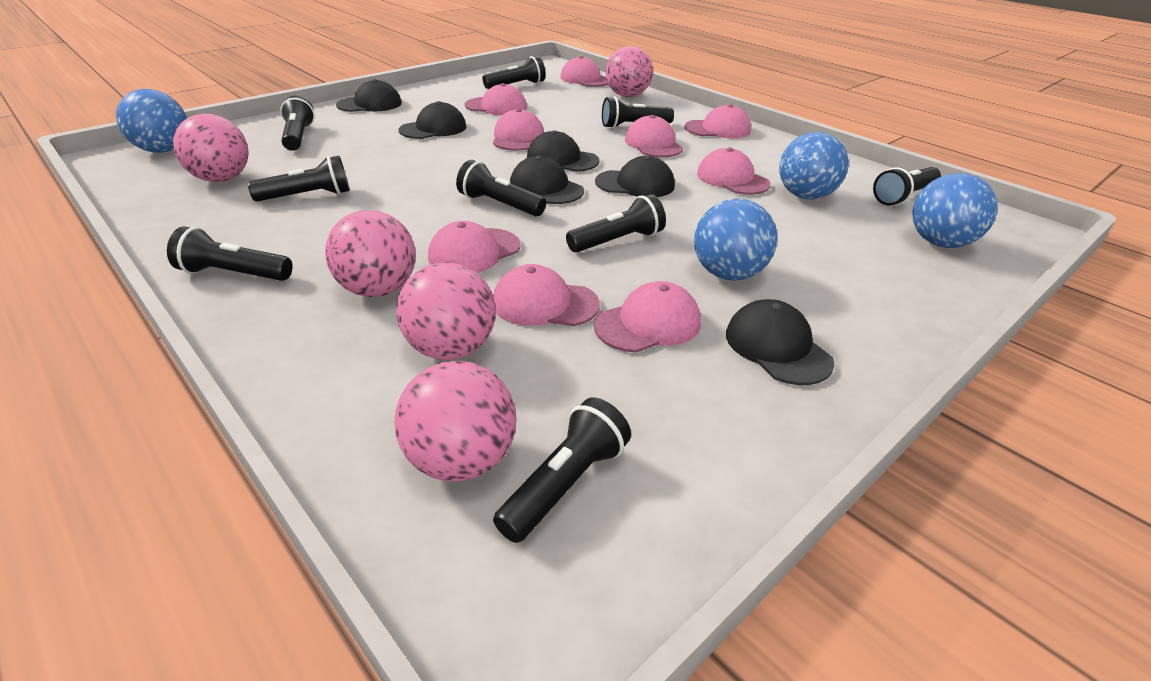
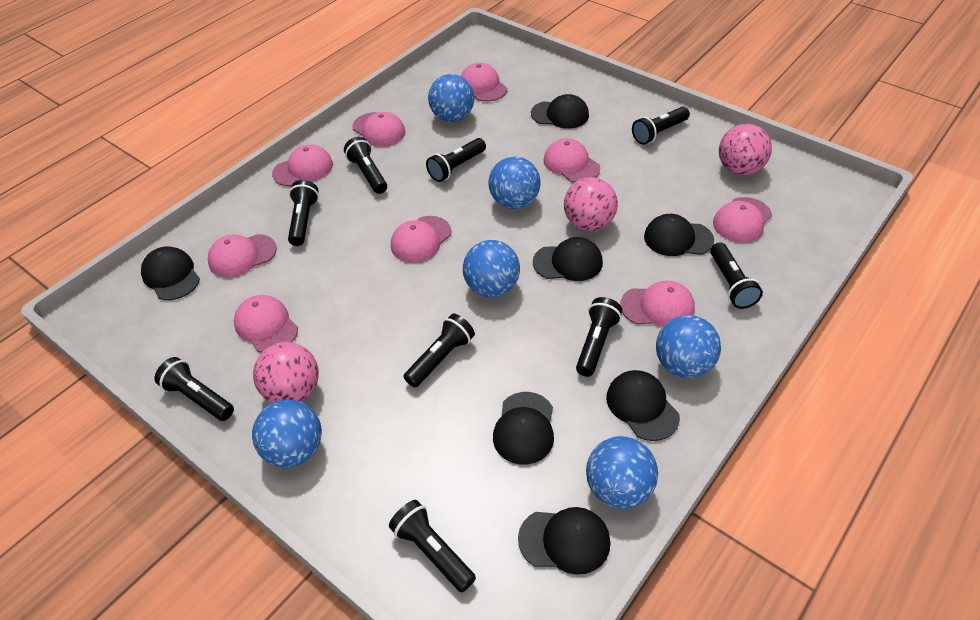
black cap: [336,79,402,112] [399,101,466,139] [510,156,584,204] [527,130,599,172] [595,156,675,197] [726,299,835,385] = 6 -> [141,246,200,300] [493,392,554,465] [518,507,610,575] [531,94,589,128] [533,237,603,281] [606,370,680,441] [644,214,714,256] = 7
blue ball: [116,89,187,153] [694,199,778,281] [779,132,849,199] [912,173,998,248] = 4 -> [252,399,322,468] [428,74,474,122] [463,240,520,297] [488,156,540,209] [586,436,658,509] [656,315,721,378] = 6
pink ball: [173,114,249,182] [325,210,416,297] [394,361,517,482] [396,262,496,360] [606,46,653,97] = 5 -> [253,342,319,403] [564,177,618,231] [719,124,772,175] = 3

